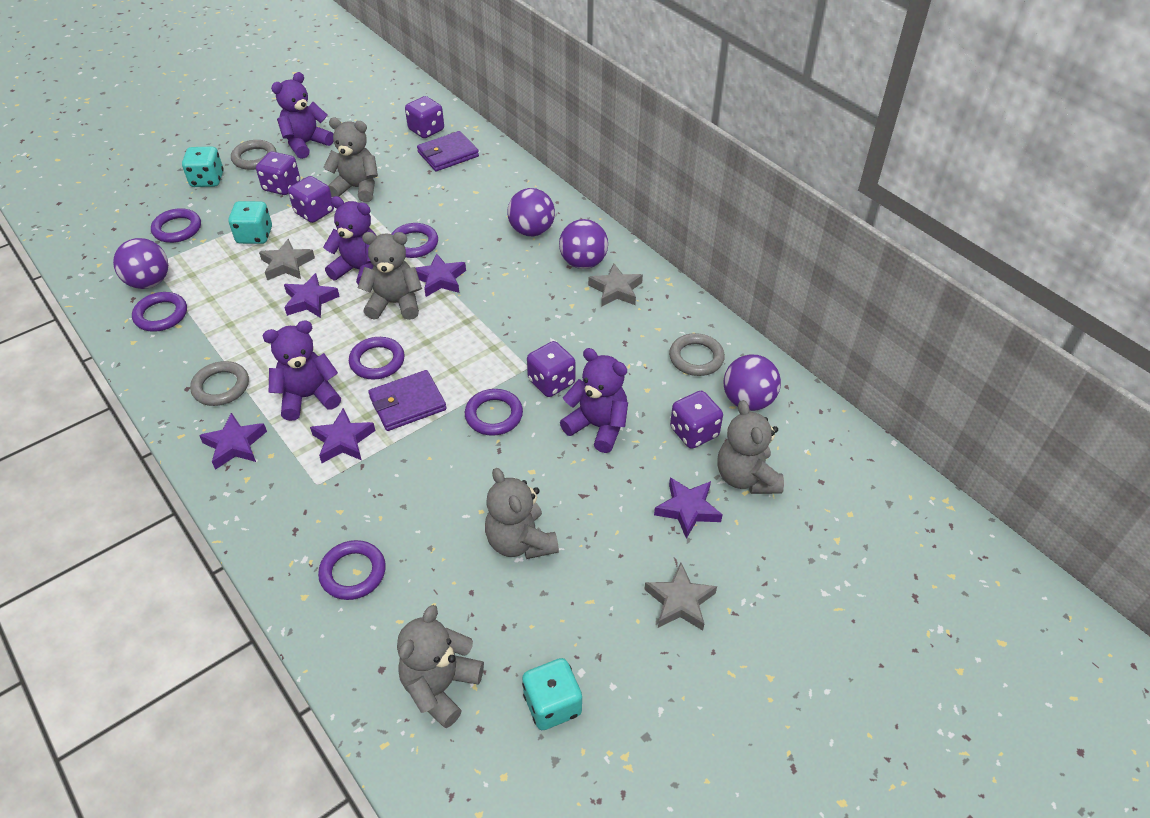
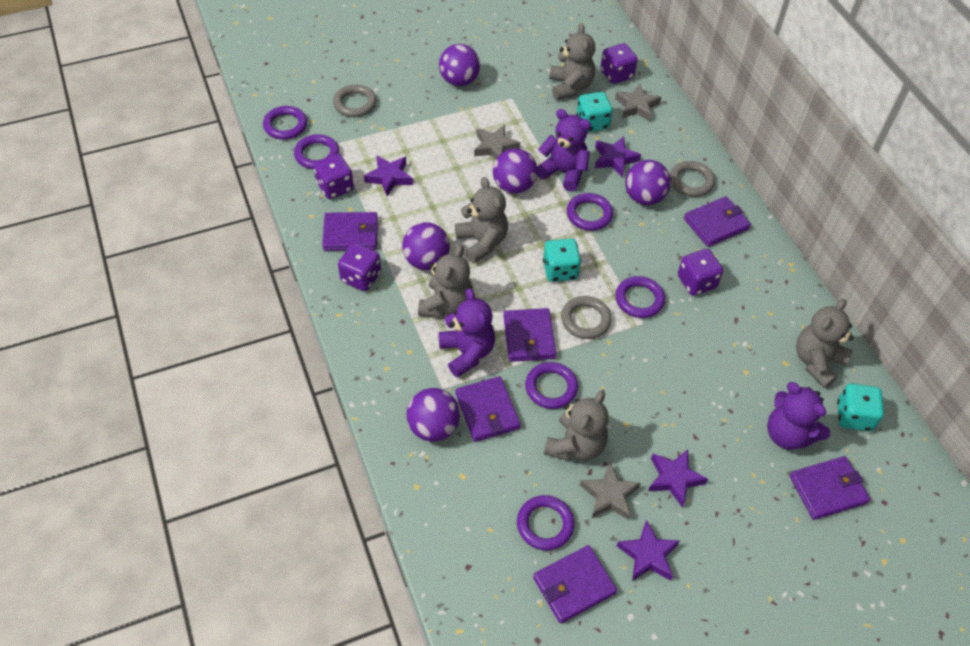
purple ball: [113,238,168,289] [507,188,555,236] [559,219,608,269] [724,355,781,411] = 4 -> [402,222,450,270] [407,388,460,442] [439,44,480,86] [493,148,538,194] [625,160,671,205] = 5
purple dice: [256,152,300,195] [288,176,334,223] [405,96,444,138] [527,341,575,397] [670,391,723,449] = 5 -> [314,154,354,199] [338,243,381,291] [600,43,638,84] [678,249,723,296] = 4
purple star: [199,413,267,470] [284,273,340,318] [310,408,376,463] [416,253,466,297] [654,477,723,539] = 5 -> [364,155,413,196] [595,137,641,177] [617,520,680,581] [648,449,708,507] = 4
purple teddy bear: [263,320,341,421] [271,72,333,159] [323,196,377,285] [560,348,628,453] = 4 -> [438,288,495,378] [537,109,591,192] [767,382,831,450] = 3
purple wallet: [368,370,447,431] [417,131,479,171] = 2 -> [322,212,378,251] [456,376,521,442] [504,308,556,362] [533,545,617,624] [684,196,751,247] [790,456,870,520] = 6

